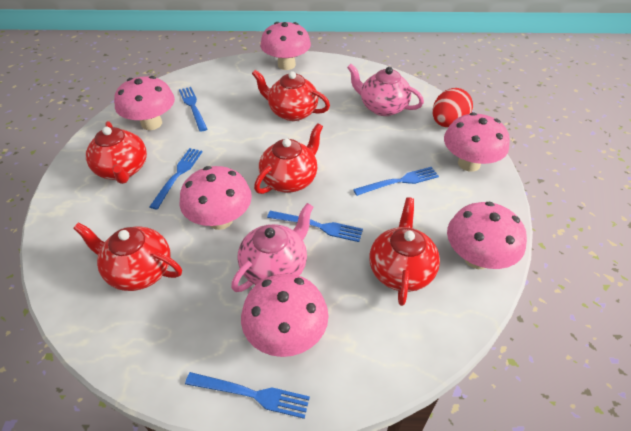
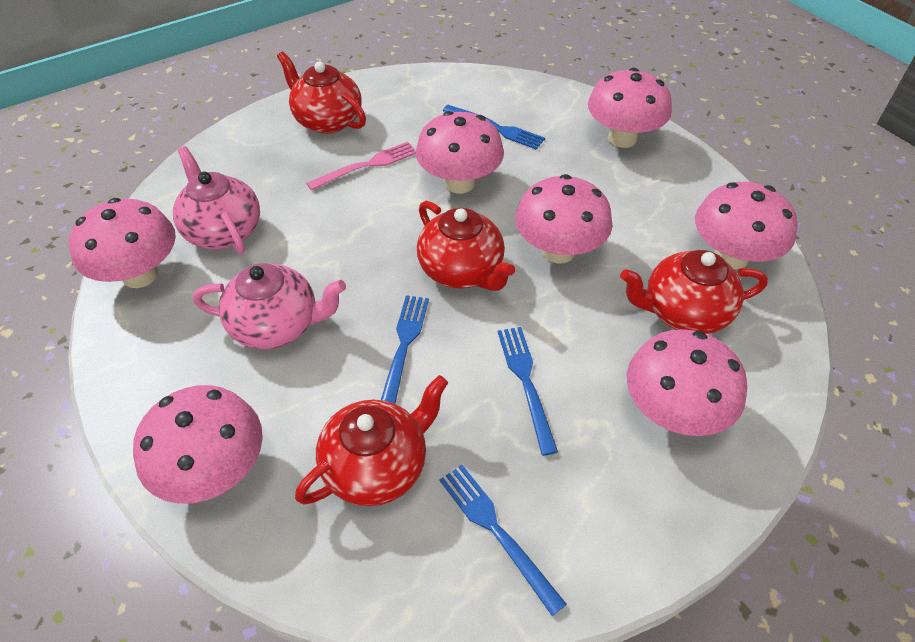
blue fork: [149,148,203,210] [179,87,207,132] [185,372,310,419] [267,211,363,242] [353,167,439,196] = 5 -> [381,295,429,403] [439,465,567,616] [443,105,545,149] [498,327,558,456] = 4
pink fork: none = 0 -> [306,142,416,191] = 1
pink mushroom: [114,76,175,130] [180,166,252,230] [241,274,329,357] [260,22,311,70] [444,112,510,172] [447,201,527,269] = 6 -> [69,198,176,288] [133,385,263,504] [416,111,504,193] [515,174,612,264] [588,68,672,148] [627,329,747,436] [695,182,797,270] = 7
red egg: [432,88,473,128] = 1 -> none = 0
red teapot: [73,223,182,291] [86,121,147,184] [252,70,330,121] [254,123,323,194] [369,197,440,306] = 5 -> [277,51,366,134] [295,375,448,506] [417,201,515,291] [620,250,768,334] = 4

